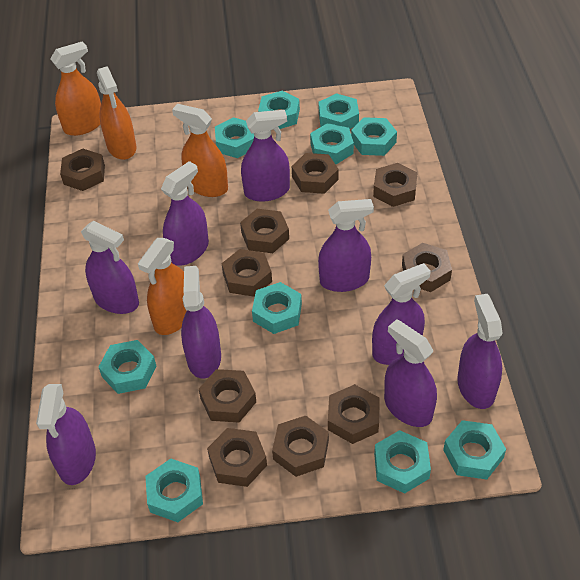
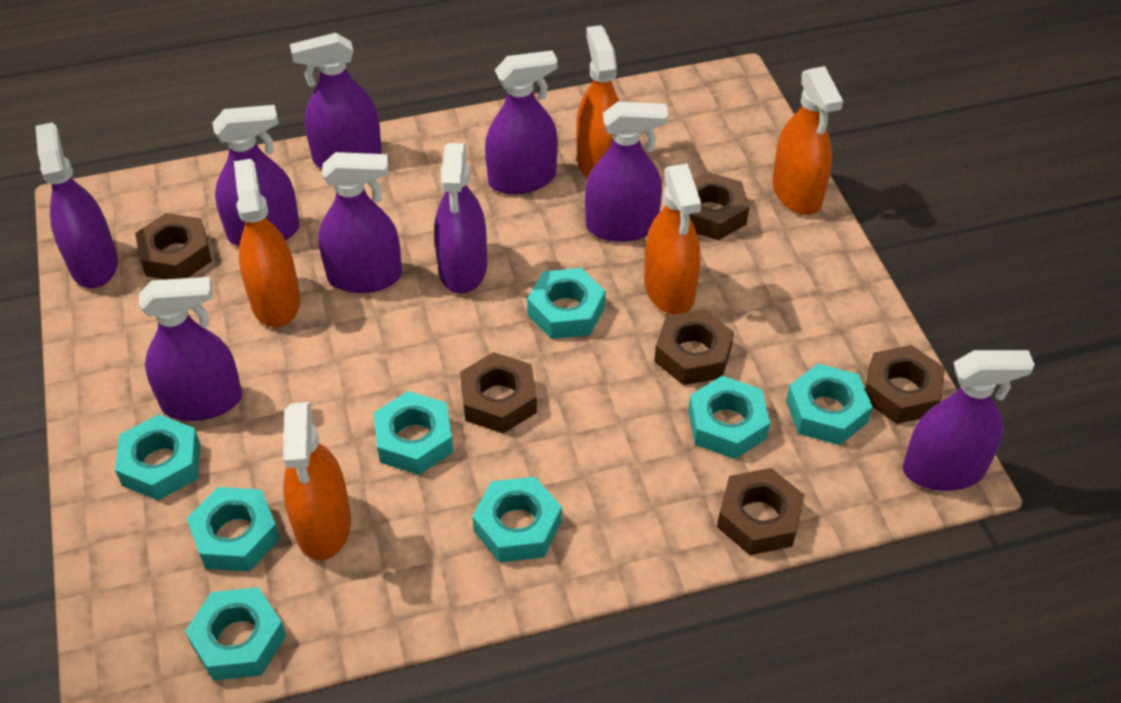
brown nut: [60,149,105,191] [199,369,256,422] [207,428,267,487] [221,249,272,297] [240,209,289,253] [272,416,329,477] [292,153,339,194] [328,384,380,444] [373,163,418,207] [402,243,452,292] = 10 -> [135,213,212,279] [460,352,537,434] [654,309,734,385] [689,172,749,240] [717,468,805,555] [865,345,945,424] = 6
orange spray bottle: [50,41,101,136] [97,66,136,160] [138,238,187,335] [172,104,228,197] = 4 -> [234,159,300,327] [283,402,351,560] [576,25,620,179] [644,164,702,315] [773,66,843,215] = 5
turquoise nut: [99,340,156,394] [145,459,203,522] [215,117,254,158] [252,282,302,334] [258,91,300,129] [310,123,354,164] [319,93,359,129] [351,117,397,156] [374,430,431,494] [443,420,506,480] = 10 -> [115,414,200,500] [185,587,286,681] [186,487,280,571] [374,391,453,475] [472,477,562,562] [527,268,606,339] [688,376,770,459] [786,364,872,445] = 8

